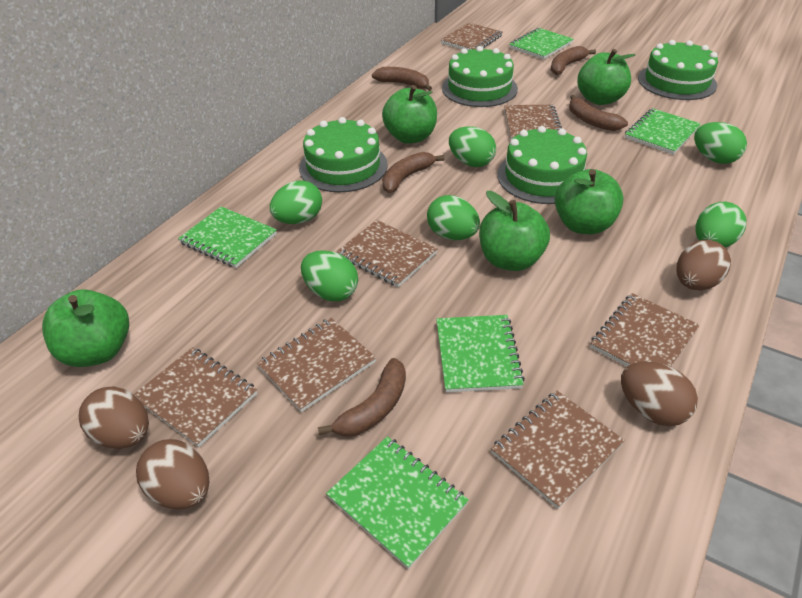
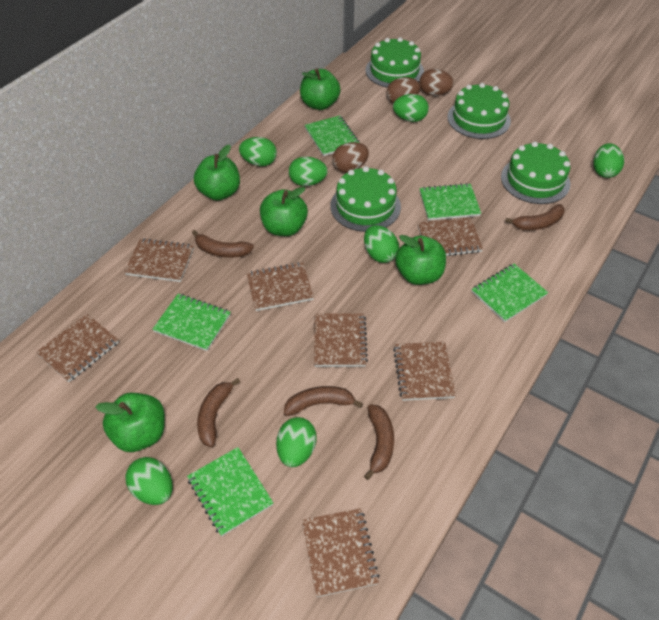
brown egg: [79,386,149,449] [136,439,209,509] [621,361,698,426] [676,240,731,290] = 4 -> [332,142,369,173] [387,77,420,103] [419,69,454,96] = 3
green egg: [270,180,322,224] [301,250,358,301] [427,195,480,240] [449,126,496,167] [694,122,747,164] [695,202,747,248] = 6 -> [125,457,173,505] [239,137,277,166] [276,417,316,467] [289,157,328,186] [364,225,399,263] [393,94,429,122] [593,143,624,178] = 7

